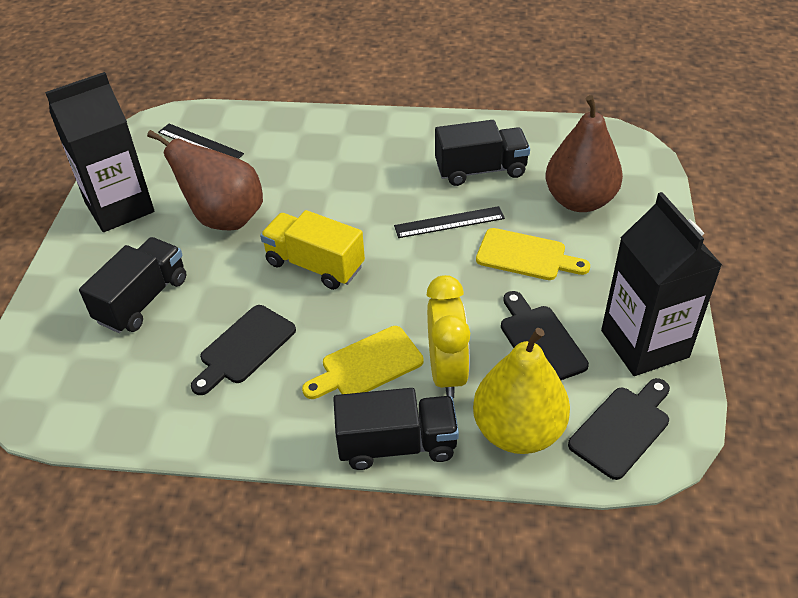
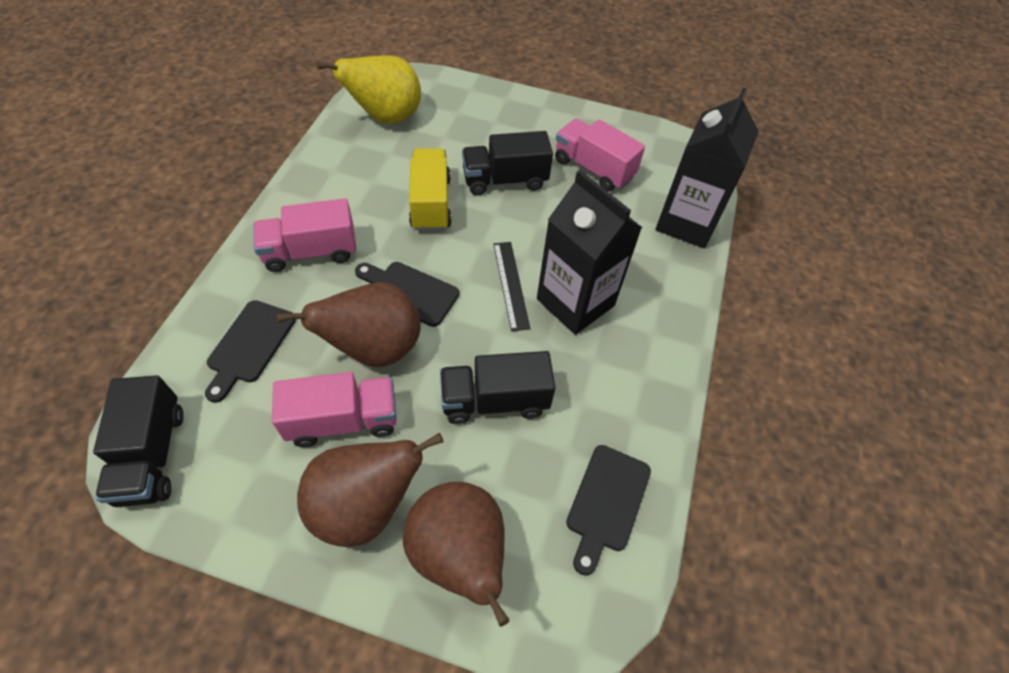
black ruler: [158,124,244,159] [394,206,505,238] = 2 -> [493,242,530,331] = 1
brown pear: [147,130,263,230] [546,95,623,212] = 2 -> [276,282,421,367] [297,433,443,547] [403,482,510,627] = 3
pink truck: none = 0 -> [253,198,357,272] [272,372,397,447] [555,119,645,192] = 3
yellow clock: [427,275,470,398] = 1 -> none = 0
yellow cutting board: [302,326,424,399] [476,228,590,280] = 2 -> none = 0

